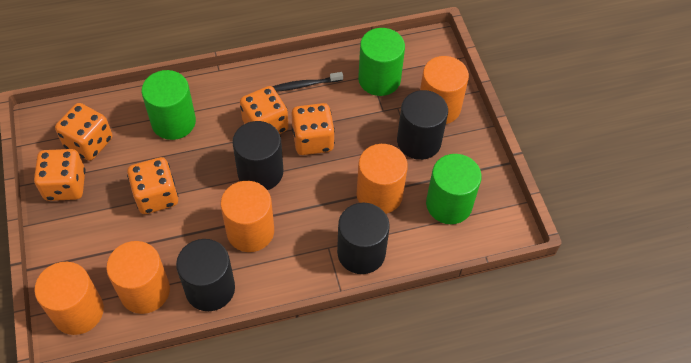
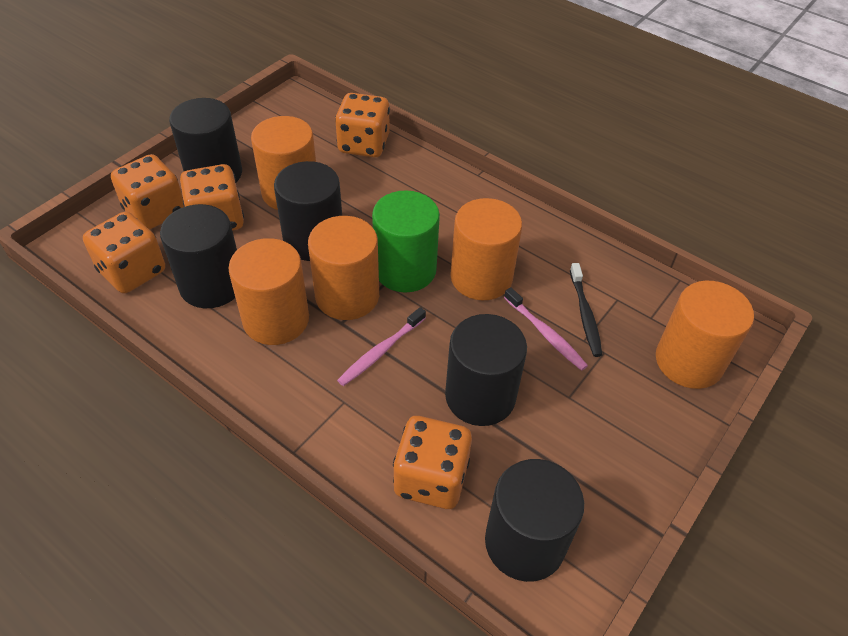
black cylinder: [176,239,235,311] [232,121,283,190] [337,203,390,274] [397,90,448,160] = 4 -> [160,204,237,308] [169,98,242,183] [274,161,342,261] [445,314,527,426] [485,459,584,582] = 5
green cylinder: [141,70,196,140] [358,28,405,96] [426,154,482,224] = 3 -> [372,190,440,292] = 1
pink toothbrush: none = 0 -> [337,307,426,386] [504,287,588,371] = 2

